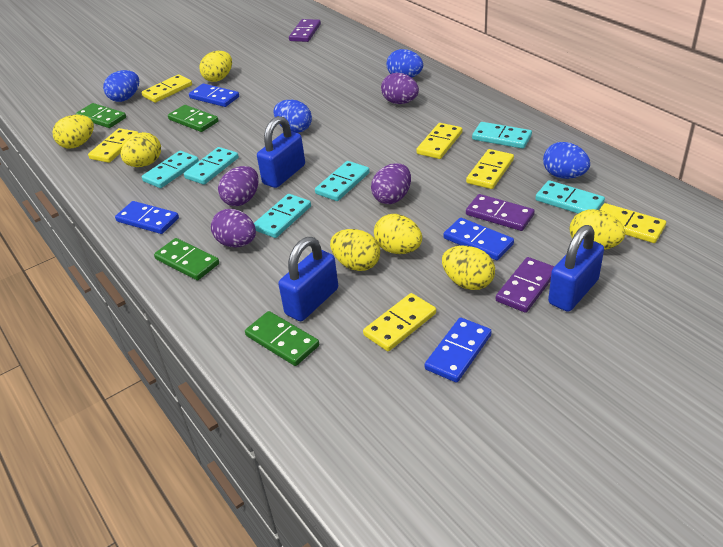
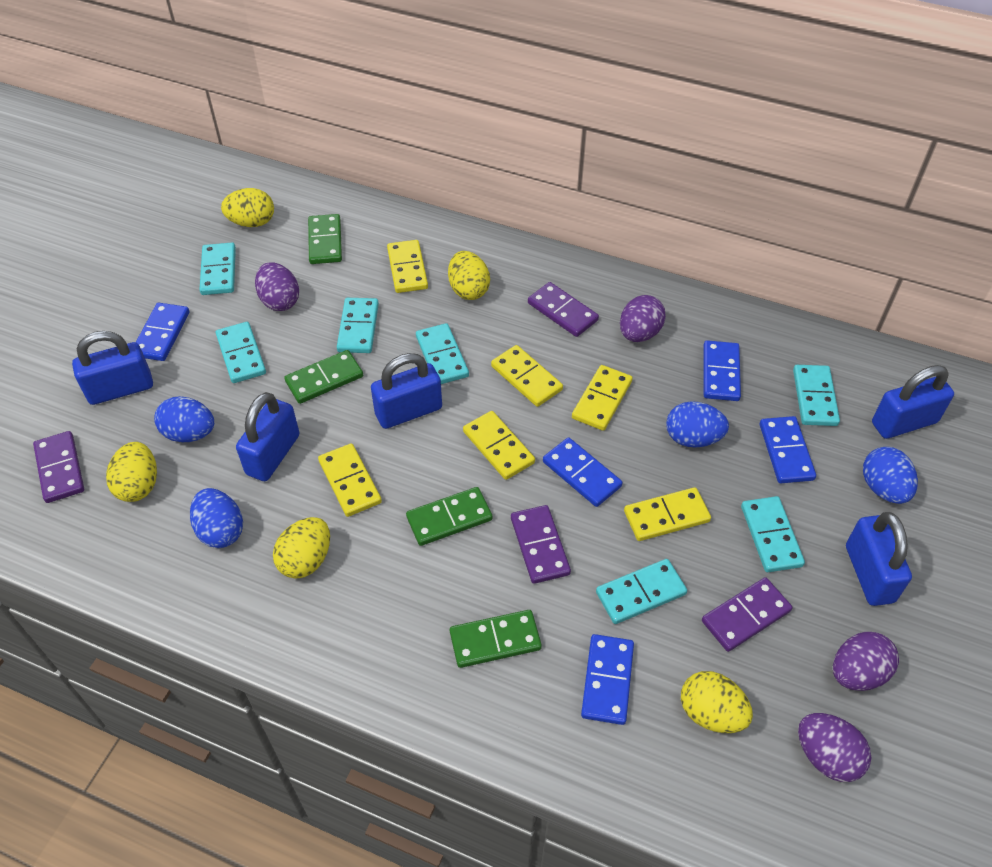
blue domino: [115,201,179,234] [189,83,239,107] [424,317,492,383] [443,218,514,260] = 4 -> [136,303,189,361] [543,437,623,507] [581,634,634,725] [703,340,741,401] [760,416,816,483] = 5
blue padlock: [257,116,305,188] [278,237,338,321] [548,225,604,312] = 3 -> [72,331,153,405] [236,392,300,481] [371,353,442,429] [846,512,912,606] [872,365,954,439] = 5
purple domino: [289,19,321,42] [466,194,535,231] [496,257,555,313] = 3 -> [33,431,84,503] [511,505,571,584] [528,282,599,337] [702,577,792,652] = 4
turquoise domino: [142,151,199,188] [184,147,239,185] [254,194,311,238] [315,161,370,201] [472,122,532,149] [535,180,605,213] = 6 -> [199,243,236,295] [216,322,266,383] [337,298,379,353] [416,323,469,384] [596,559,687,624] [741,496,805,572] [793,365,840,426] = 7
yellow egg: [52,115,94,148] [121,132,161,167] [199,51,232,82] [330,229,380,271] [374,214,422,254] [442,246,495,290] [570,209,625,250] = 7 -> [106,442,157,502] [221,188,274,227] [273,517,330,579] [448,251,490,300] [681,671,753,733] = 5

